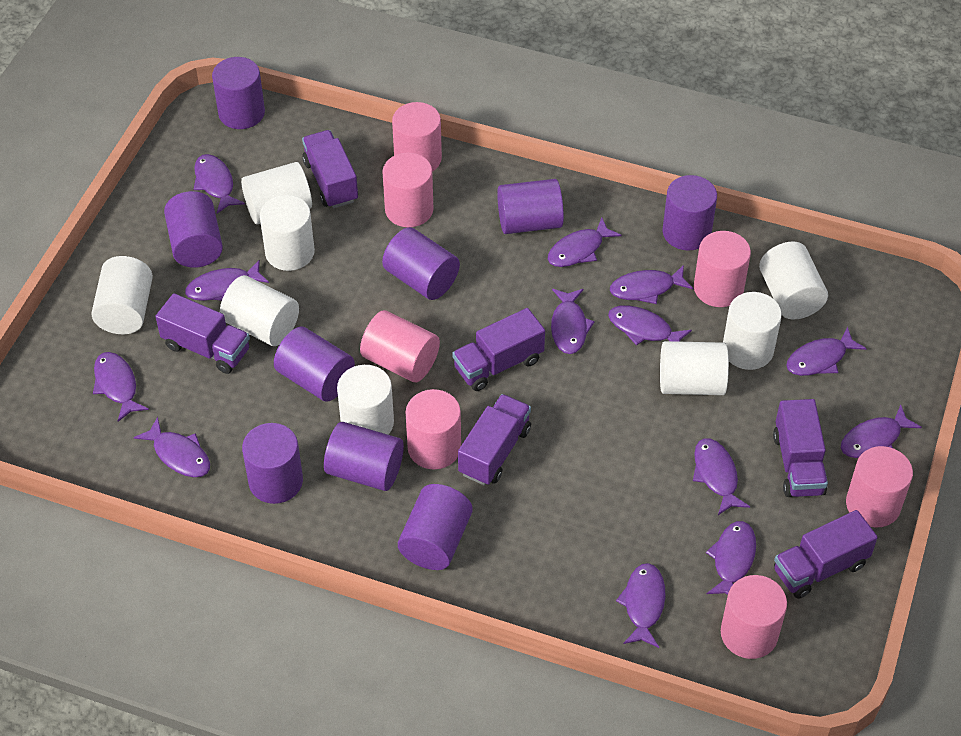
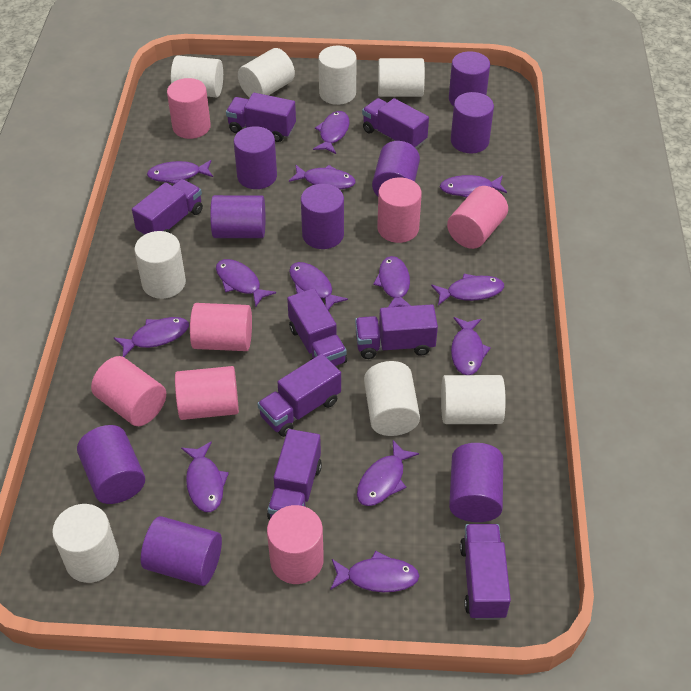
purple truck: [155,293,250,374] [302,130,358,208] [452,308,545,391] [458,394,531,486] [773,399,828,497] [774,510,878,599] = 6 -> [132,179,203,236] [226,93,296,142] [257,354,341,437] [267,429,322,520] [287,288,347,366] [355,304,438,359] [362,98,429,149] [460,524,511,620] = 8

